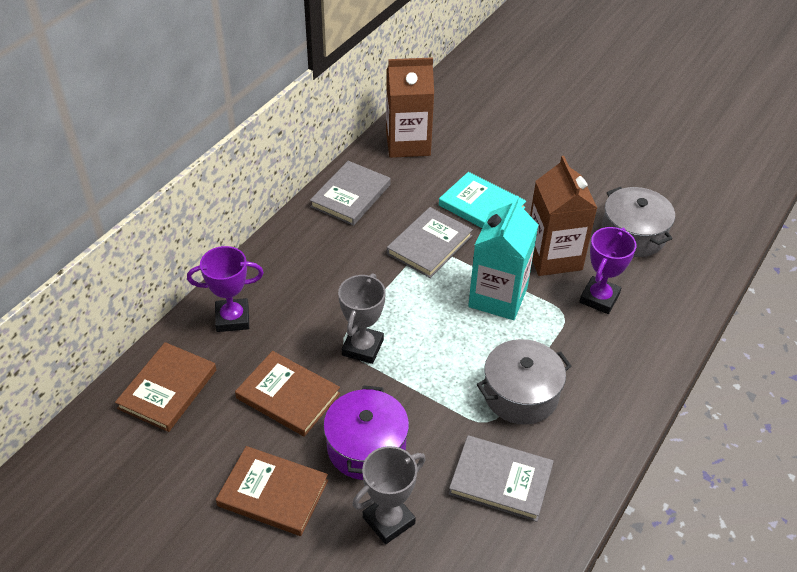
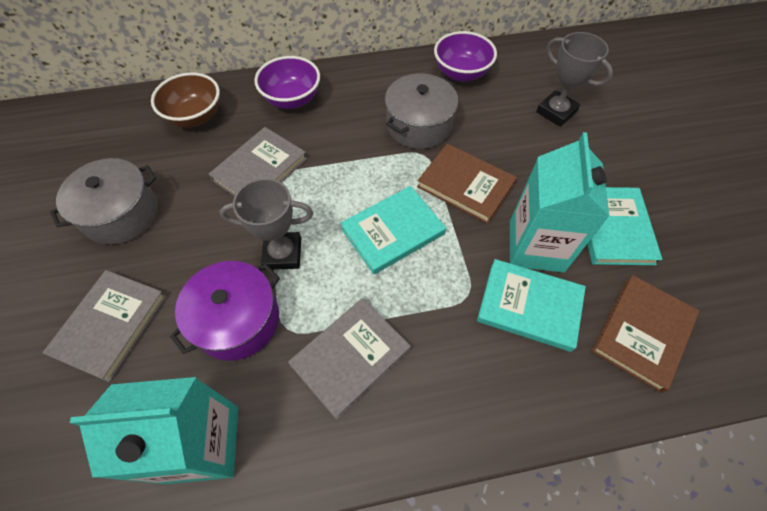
brown book: [115,342,216,432] [216,446,328,536] [235,351,340,437] = 3 -> [417,143,517,224] [592,275,699,393] = 2
brown bowl: none = 0 -> [151,72,220,127] = 1
brown carton: [386,57,434,158] [530,156,597,276] = 2 -> none = 0
purple bowl: none = 0 -> [254,56,320,109] [434,31,497,82] = 2
purple trophy: [187,246,264,332] [579,227,637,314] = 2 -> none = 0
turquoise book: [439,172,526,228] = 1 -> [340,186,446,275] [477,259,586,352] [587,187,663,265] = 3
turquoise carton: [468,196,538,320] = 1 -> [70,377,238,484] [510,132,610,273] = 2

